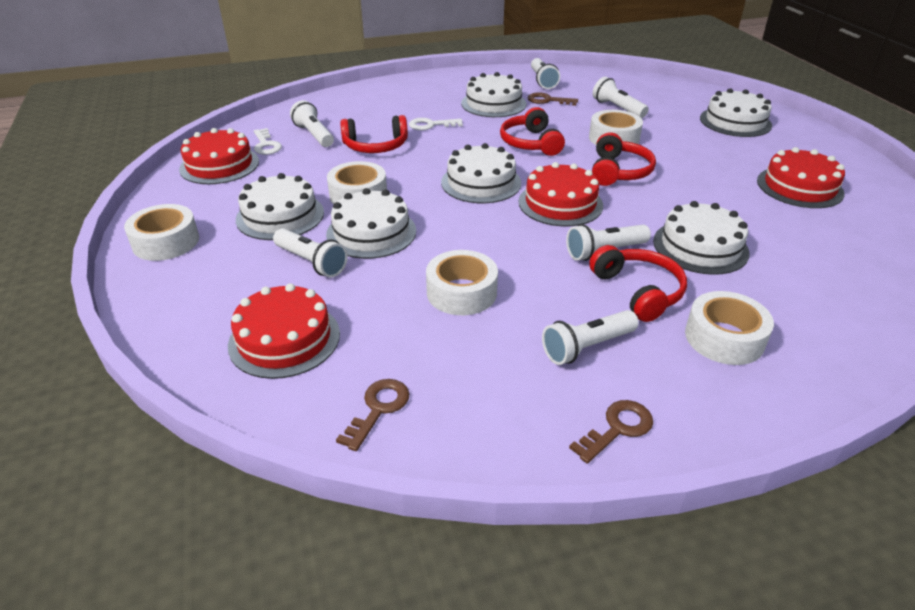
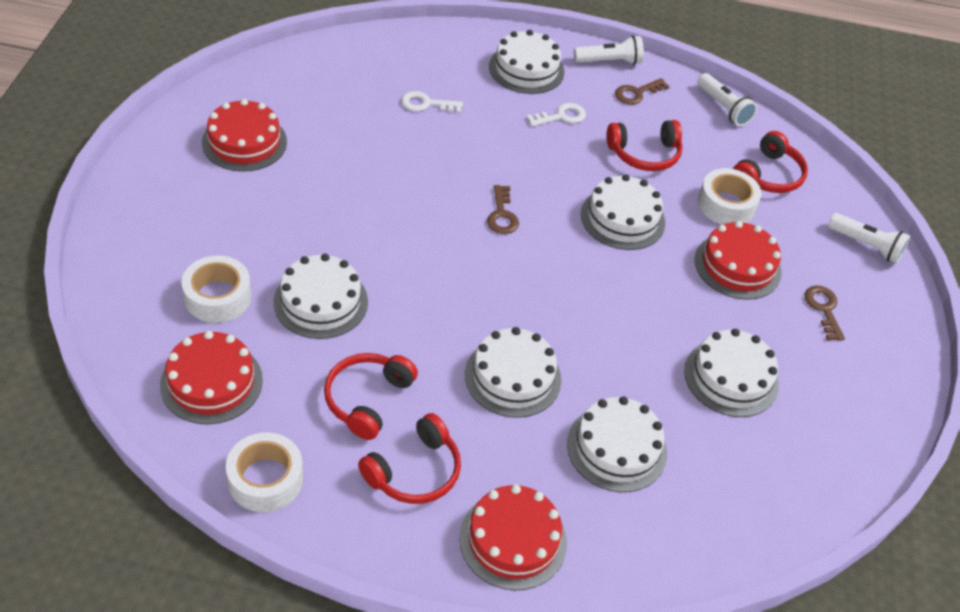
white flashlight: [273,228,348,277] [290,100,334,147] [531,58,560,89] [542,310,639,365] [566,224,651,261] [593,77,649,118] = 6 -> [574,35,644,65] [697,73,757,126] [828,213,910,264] = 3
white tape: [124,204,199,261] [327,161,387,205] [426,250,498,315] [589,110,643,145] [685,291,774,365] = 5 -> [182,255,251,323] [226,432,303,512] [698,168,762,225] = 3

